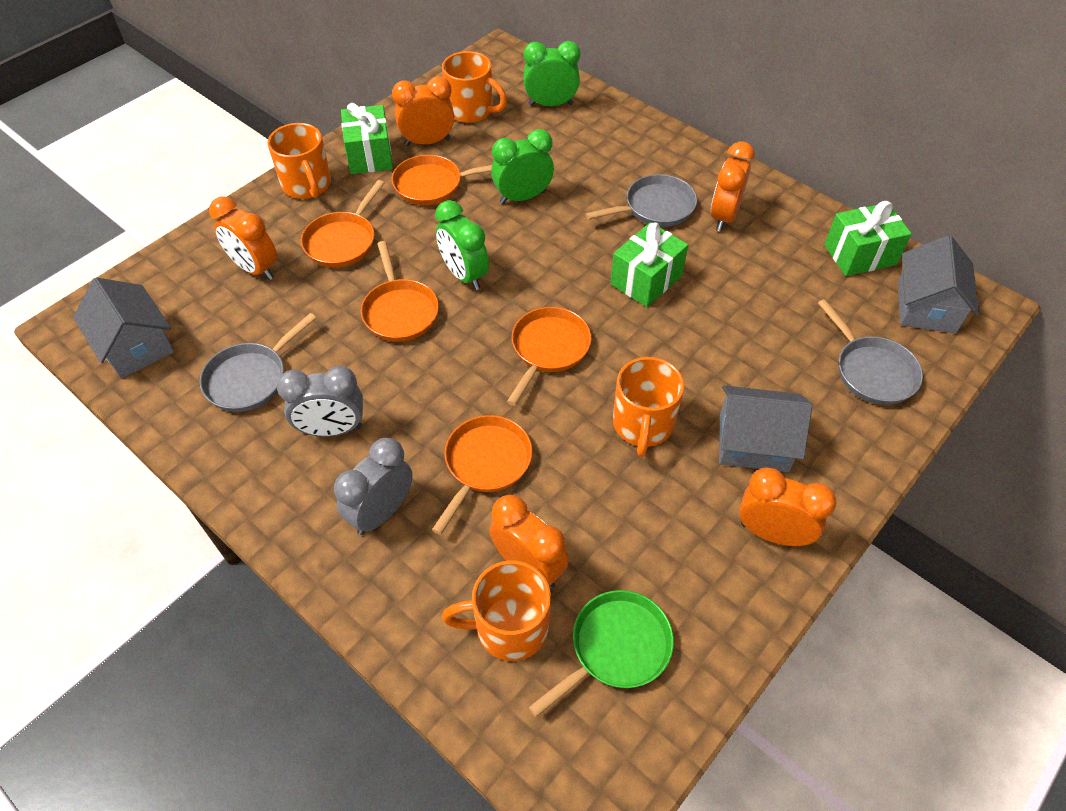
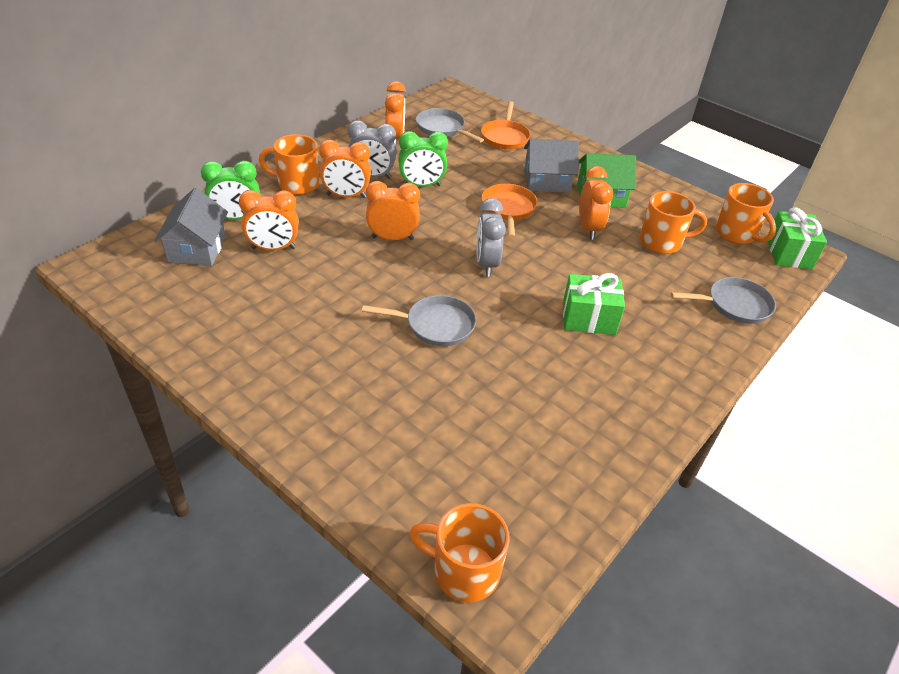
green clock: [435,200,489,290] [491,129,554,204] [523,41,580,107] = 3 -> [201,161,260,220] [398,131,448,187] = 2
green gift: [341,103,393,174] [610,222,688,307] [824,201,912,276] = 3 -> [563,273,625,335] [767,207,827,269] = 2
green house: none = 0 -> [577,154,636,207] = 1
green pan: [529,590,674,717] = 1 -> none = 0
grey house: [73,277,174,379] [719,385,812,472] [898,235,979,334] = 3 -> [154,188,228,266] [524,139,579,193] = 2
orange pan: [301,180,384,268] [361,241,439,342] [392,155,492,205] [432,415,532,535] [507,307,592,406] = 5 -> [481,101,531,150] [482,184,538,238] = 2

